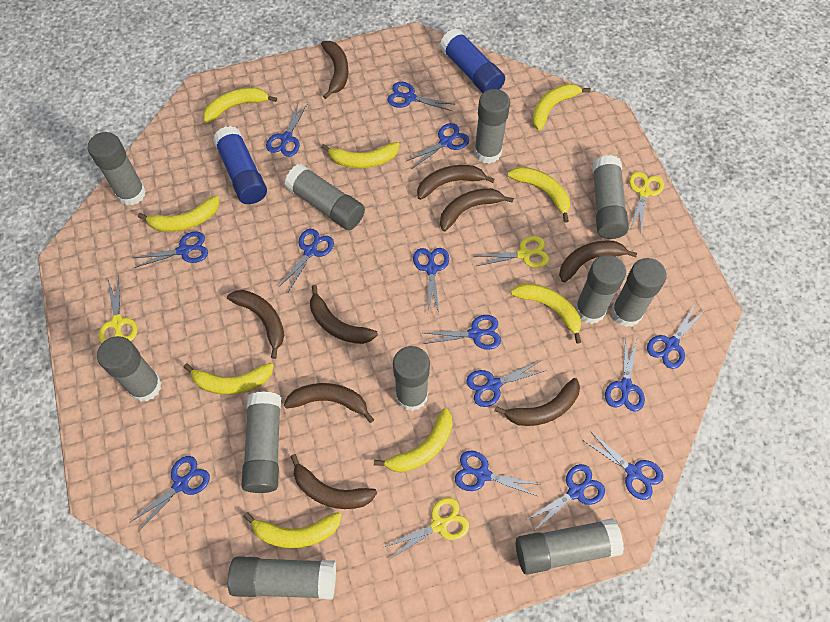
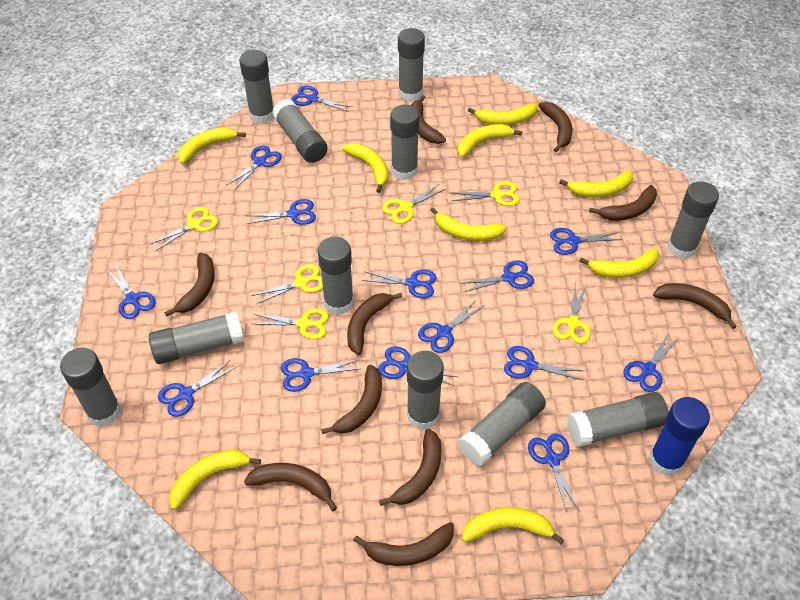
blue glue stick: [213,126,267,204] [440,28,505,93] = 2 -> [649,397,710,476] = 1
brown banana: [227,290,284,359] [284,383,374,423] [290,454,377,509] [310,285,378,344] [321,41,348,99] [417,165,494,200] [440,188,514,231] [494,378,580,426] [559,241,637,283] = 9 -> [164,253,215,317] [244,463,337,511] [321,365,382,434] [347,293,403,355] [353,522,454,566] [379,429,442,506] [411,95,446,144] [538,102,572,152] [589,185,657,221] [653,283,737,329] = 10
yellow scissors: [99,275,137,344] [384,497,469,559] [477,236,549,268] [629,172,664,233] = 4 -> [150,207,218,251] [251,264,323,304] [253,308,329,339] [382,184,445,224] [452,181,519,206] [553,282,590,344] = 6

